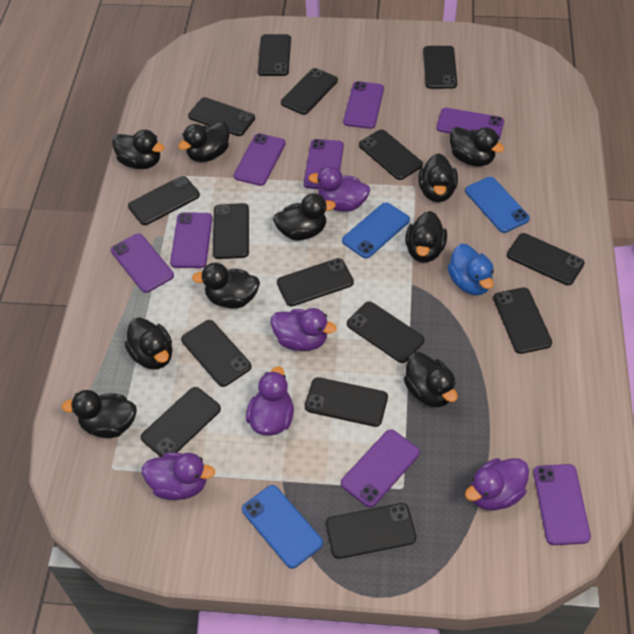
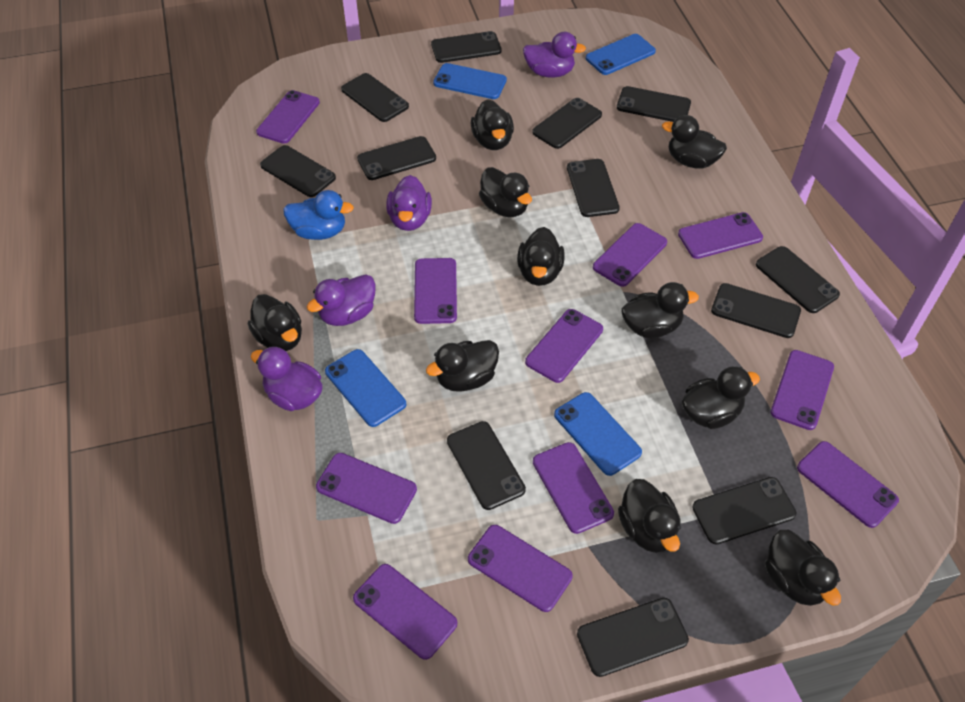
black phone: [128,176,200,225] [141,387,221,457] [181,320,252,387] [188,97,255,136] [213,203,249,259] [258,34,291,76] [277,258,354,307] [281,68,338,115] [305,377,388,427] [326,503,416,559] [347,301,424,363] [359,130,423,180] [423,46,457,89] [493,287,552,354] [507,233,585,285] = 15 -> [260,145,336,197] [341,73,409,122] [357,136,436,180] [431,31,502,63] [447,421,526,510] [532,98,602,149] [567,159,620,217] [577,598,689,677] [617,86,691,122] [692,477,797,545] [711,283,801,338] [756,246,840,313] = 12
blue phone: [242,485,323,569] [342,202,410,258] [465,177,530,233] = 3 -> [325,349,406,427] [433,63,507,99] [554,392,642,476] [586,34,656,75] = 4
purple duck: [142,452,215,500] [246,366,294,436] [271,308,337,351] [309,166,370,212] [465,458,529,510] = 5 -> [251,346,322,411] [307,274,375,326] [386,175,432,231] [523,32,586,78] = 4
purple phone: [111,233,174,293] [170,212,212,268] [234,133,286,186] [304,139,344,189] [341,429,420,507] [343,81,384,129] [436,108,504,141] [533,464,591,545] = 8 -> [256,90,320,144] [316,453,417,524] [353,564,457,660] [414,258,457,324] [468,525,573,612] [525,309,603,383] [533,442,614,534] [593,223,667,287] [678,212,763,259] [771,350,834,430] [797,441,899,528] = 11

